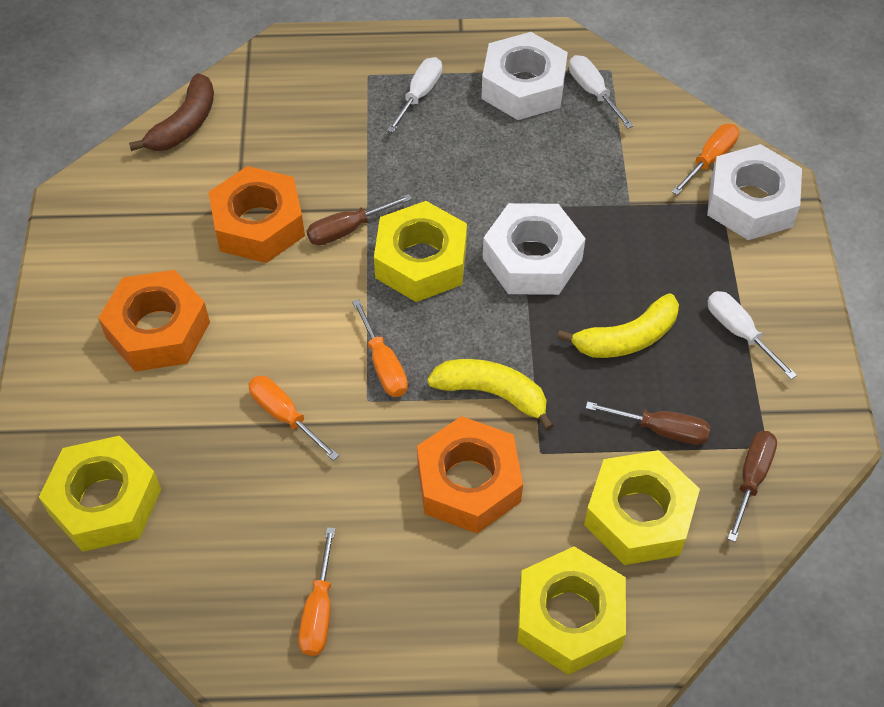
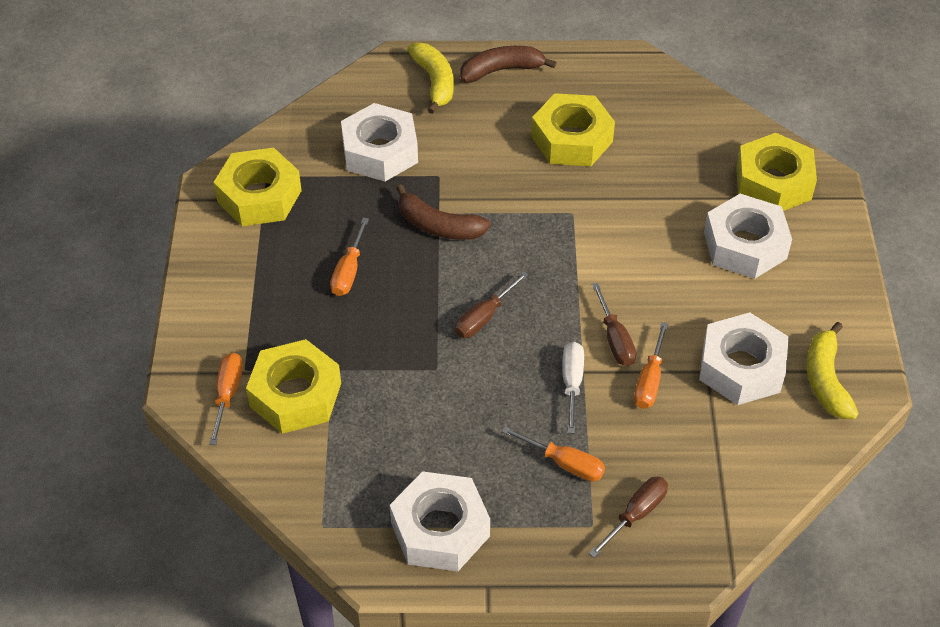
brown banana: [129,73,214,151] = 1 -> [396,184,491,240] [460,46,557,82] = 2
orange nut: [98,270,210,372] [209,166,305,263] [417,416,523,533] = 3 -> none = 0
white nut: [482,32,568,120] [483,203,586,295] [707,144,802,240] = 3 -> [341,103,418,182] [390,471,490,571] [699,313,789,405] [704,194,792,279] = 4
white screwdriver: [387,57,442,133] [569,55,633,129] [707,291,797,379] = 3 -> [562,342,584,434] = 1

